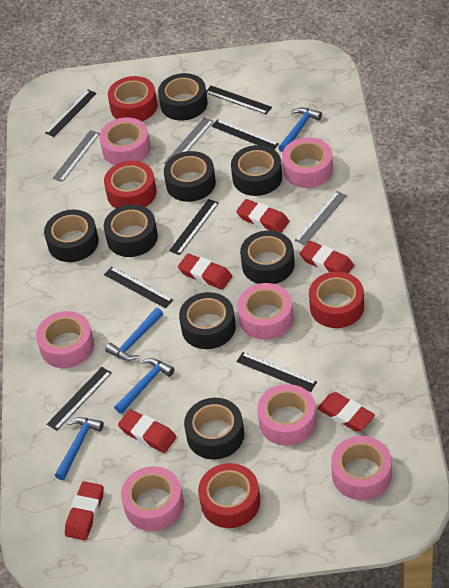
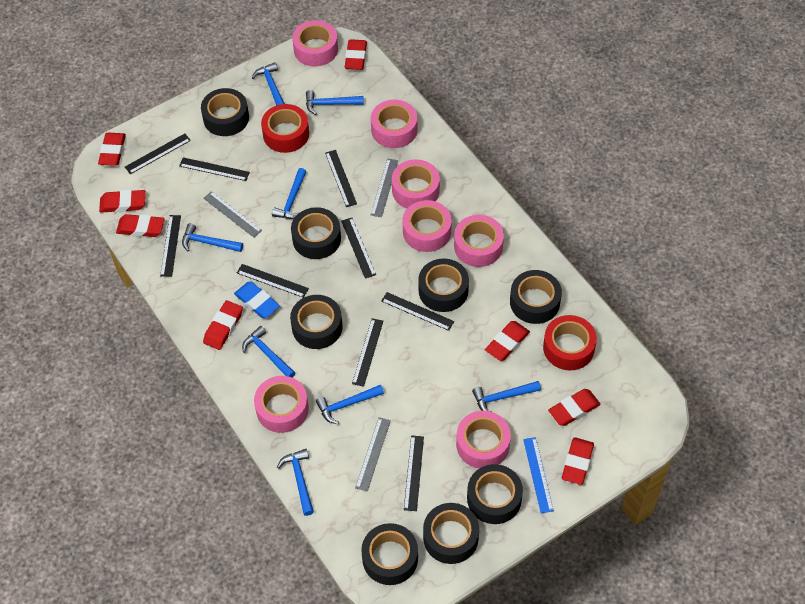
black ruler: [45,90,97,137] [47,367,112,431] [104,267,173,308] [169,199,219,255] [206,86,272,114] [211,119,279,149] [236,352,317,392] = 7 -> [125,134,191,174] [160,215,181,277] [179,157,250,181] [237,264,309,298] [325,150,357,207] [341,218,376,279] [352,318,383,387] [382,292,454,331] [404,435,424,511] = 9
blue eraser: none = 0 -> [234,281,280,318] = 1
blue hammer: [55,417,104,480] [105,308,163,361] [114,358,175,414] [278,108,322,152] = 4 -> [182,223,243,252] [242,326,296,377] [252,62,285,105] [272,168,307,219] [277,449,314,516] [306,90,364,115] [316,385,384,424] [472,381,541,412] = 8
blue ruler: none = 0 -> [523,437,554,513] = 1
red eraser: [65,481,104,540] [118,409,177,453] [178,254,232,290] [236,199,289,233] [300,241,354,274] [317,392,375,432] = 6 -> [98,133,126,166] [99,190,146,213] [116,214,165,237] [203,300,243,350] [345,39,367,70] [485,321,530,361] [548,389,601,426] [562,437,594,485] = 8
red tape: [104,161,156,208] [108,76,158,121] [198,463,260,528] [309,272,364,328] = 4 -> [261,104,309,153] [543,315,597,370] = 2

